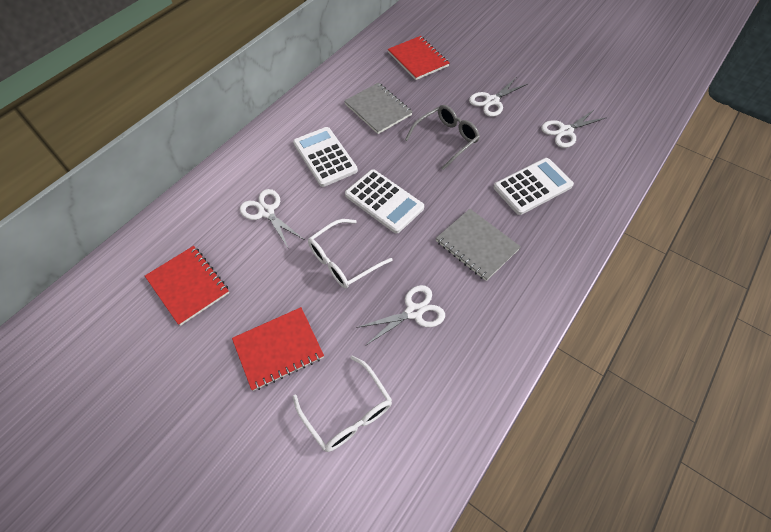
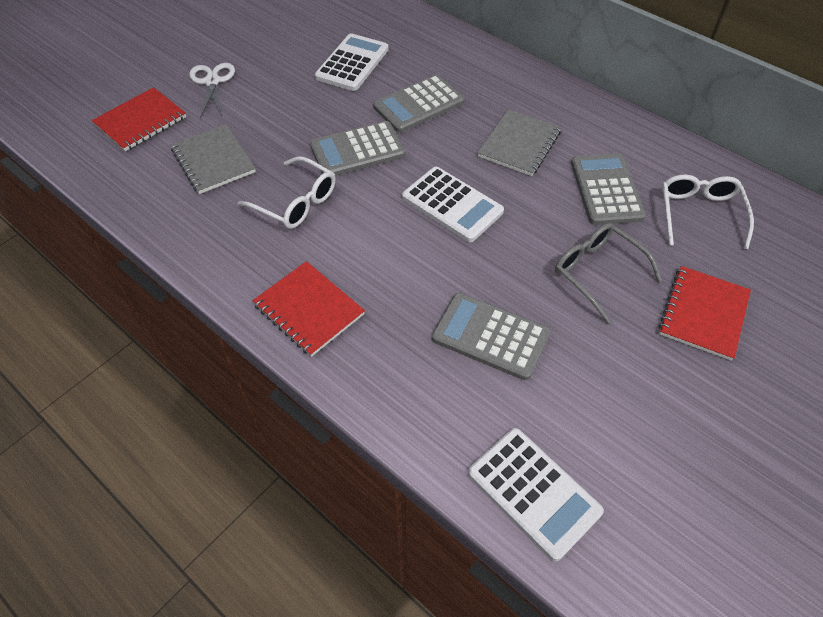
grey calculator: none = 0 -> [310,121,406,176] [373,75,464,133] [432,293,550,380] [571,153,646,225] = 4
white scissors: [240,189,305,248] [356,285,445,346] [469,78,528,117] [541,109,607,148] = 4 -> [189,63,235,118] = 1

